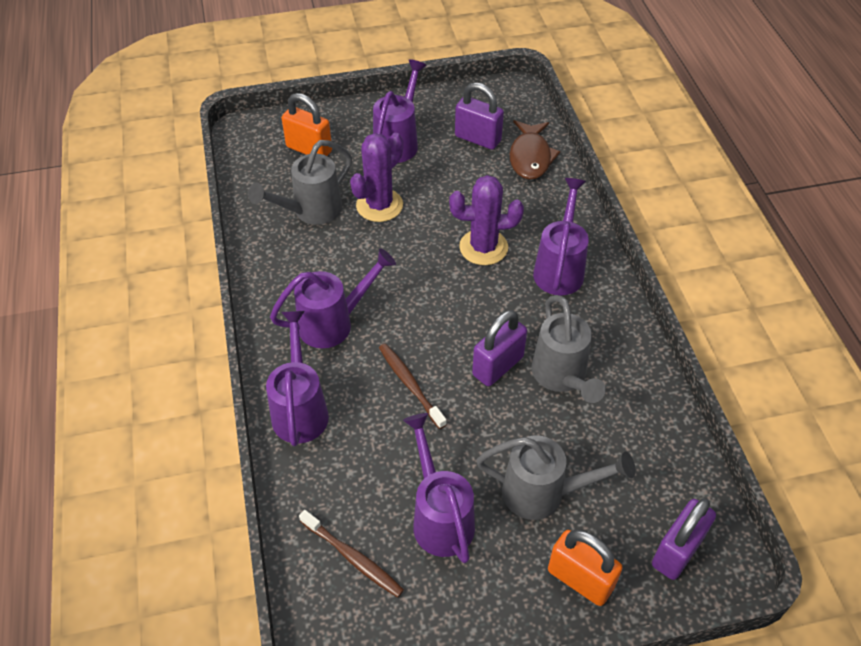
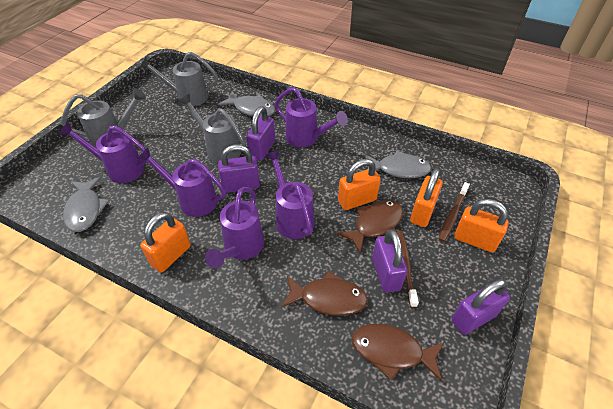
brown fish: [510,120,560,180] = 1 -> [281,271,368,316] [337,200,403,253] [352,324,444,381] = 3
grey fish: none = 0 -> [63,177,109,232] [219,91,275,117] [365,151,431,178] = 3
orange padlock: [281,93,332,156] [548,530,622,606] = 2 -> [140,212,191,272] [338,159,381,210] [410,168,443,227] [454,199,509,252] = 4
purple cactus: [350,133,403,222] [449,175,524,265] = 2 -> none = 0
purple padlock: [455,82,504,150] [472,310,527,386] [652,498,716,580] = 3 -> [218,144,260,193] [246,106,275,161] [372,229,408,293] [451,279,510,335] = 4

